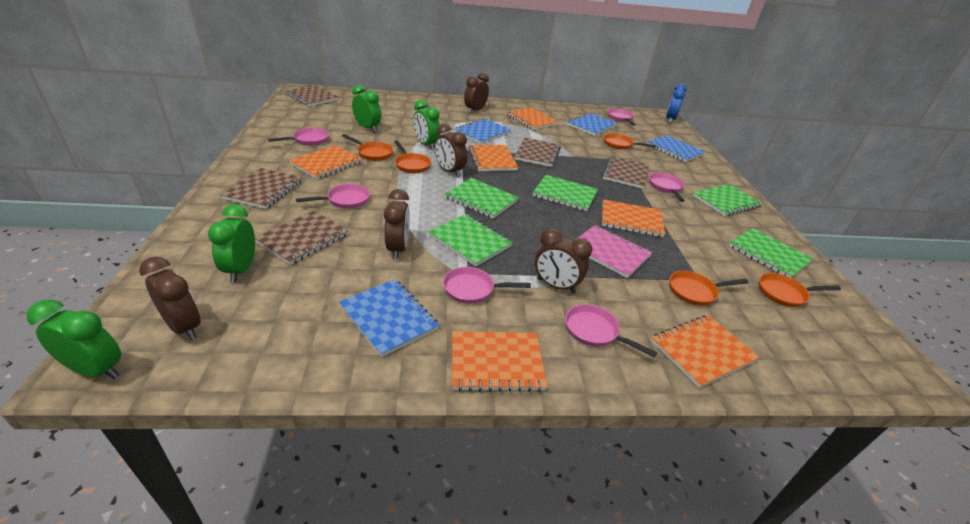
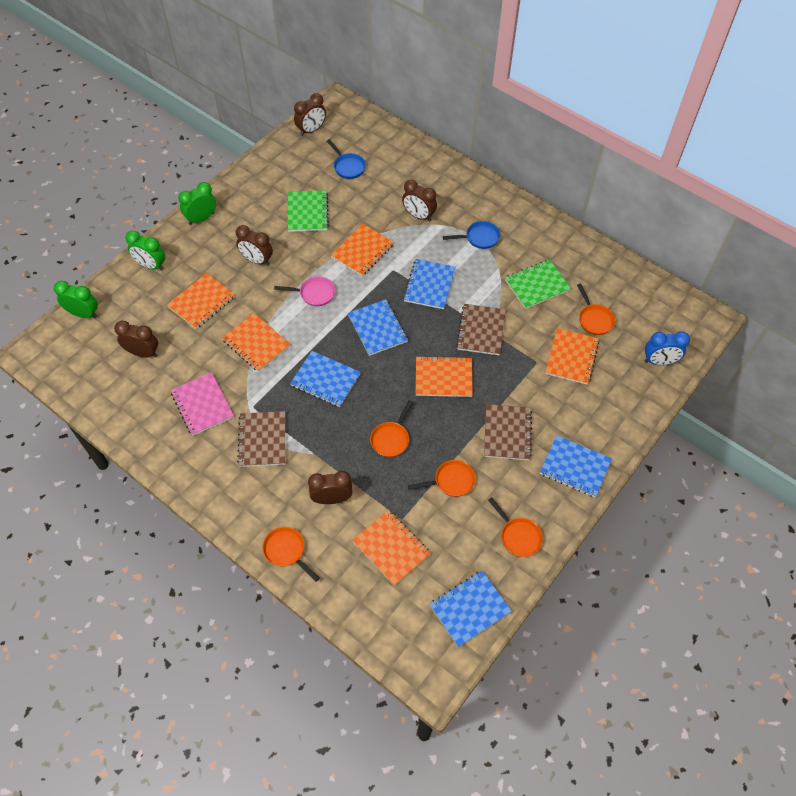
blue notebook: [339,279,439,357] [454,118,511,144] [567,113,617,136] [647,135,705,162] = 4 -> [290,351,361,407] [348,299,408,356] [403,259,455,309] [430,570,512,647] [540,435,612,497] = 5
blue pan: none = 0 -> [327,139,366,179] [443,221,500,249] = 2
brown notebook: [221,168,302,209] [255,211,349,265] [285,85,339,106] [514,138,561,167] [602,156,649,189] = 5 -> [237,411,285,467] [456,304,506,355] [484,404,532,460] = 3
green clock: [27,299,121,379] [208,204,255,282] [352,85,381,132] [413,100,440,150] = 4 -> [54,281,98,318] [125,230,165,270] [178,182,216,225] = 3
green notebook: [428,214,513,267] [445,178,519,219] [532,175,598,211] [692,184,763,216] [729,228,813,278] = 5 -> [288,190,329,232] [505,259,571,309] = 2
pink pan: [268,128,329,146] [296,184,370,209] [443,267,531,304] [565,304,657,358] [607,108,636,125] [649,173,685,202] = 6 -> [274,276,335,306] = 1

